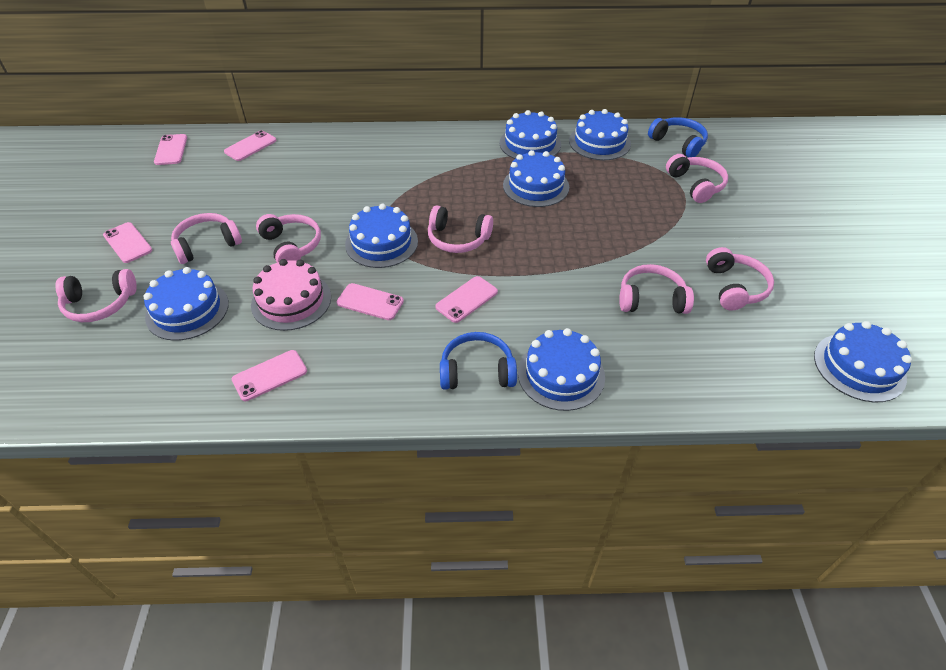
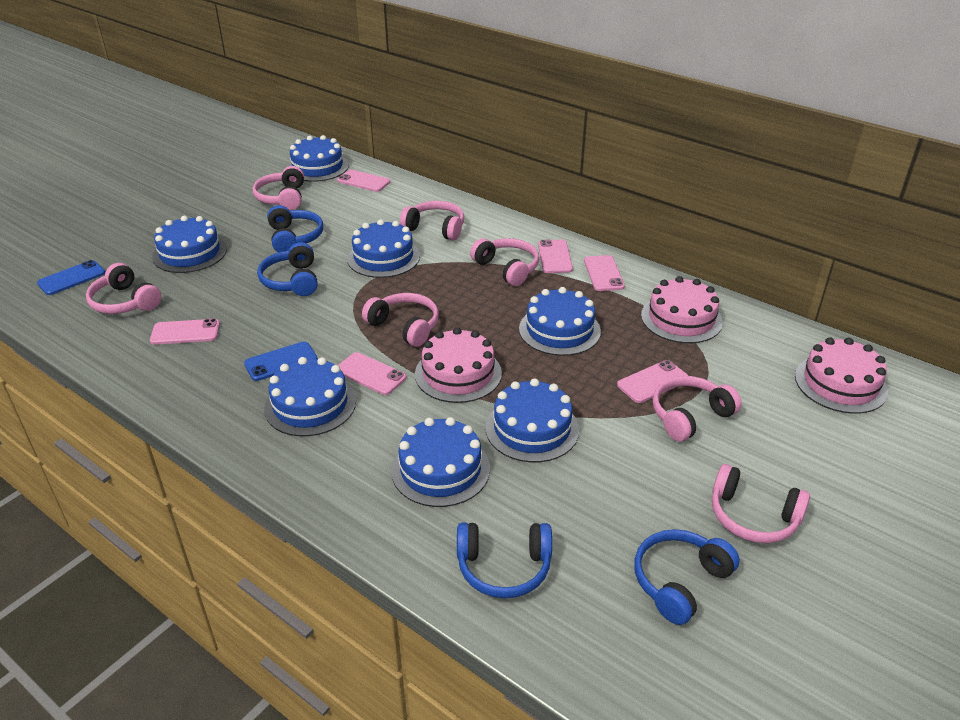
blue headphones: [440,332,517,390] [648,117,708,158] = 2 -> [257,242,318,296] [267,205,323,252] [457,523,552,598] [634,529,740,625] = 4
blue phone: none = 0 -> [37,260,105,295] [244,341,317,381] = 2
pink cake: [251,259,331,331] = 1 -> [415,327,502,403] [641,276,723,343] [795,337,888,414] = 3

